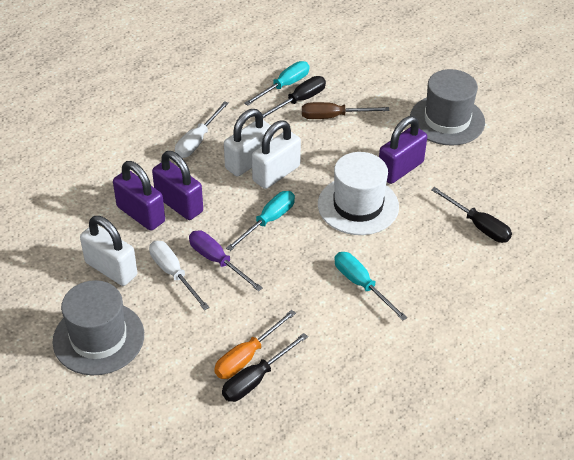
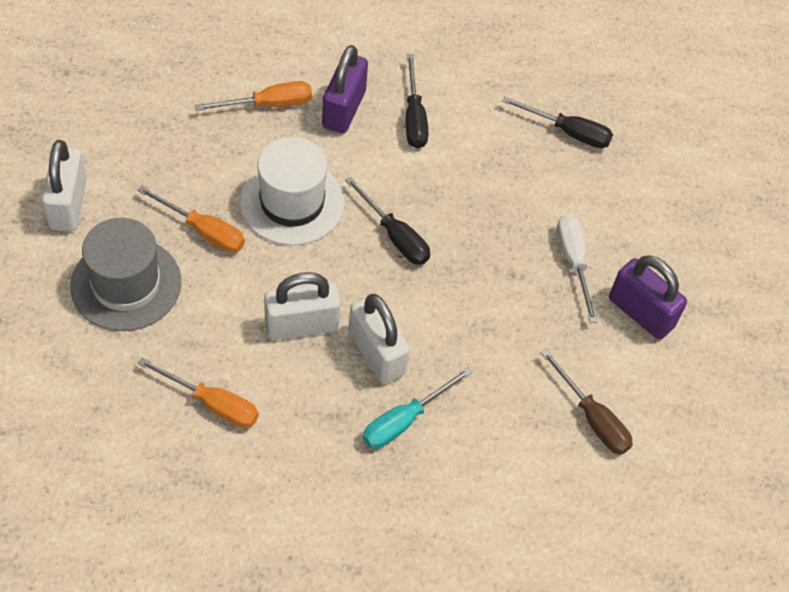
grey hat: [52,280,144,376] [410,69,485,146] = 2 -> [70,218,181,331] = 1
orange screwdriver: [214,310,296,379] = 1 -> [137,185,245,253] [138,357,258,428] [195,81,312,111] = 3
purple padlock: [113,161,165,231] [152,151,203,220] [379,116,427,184] = 3 -> [322,45,368,134] [609,255,687,340] = 2
purple screwdriver: [189,230,263,291] = 1 -> none = 0
turquoise screwdriver: [226,191,295,251] [244,61,309,106] [334,252,407,321] = 3 -> [363,367,472,449] = 1
white screwdriver: [149,241,209,310] [175,101,229,158] = 2 -> [557,214,597,323] = 1

